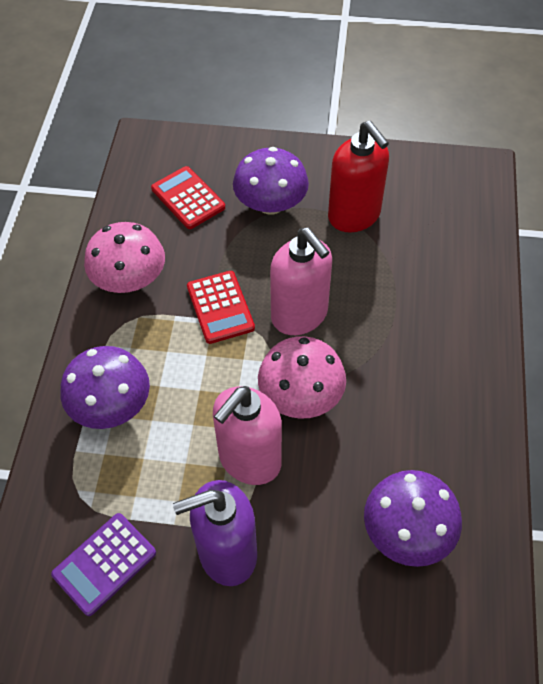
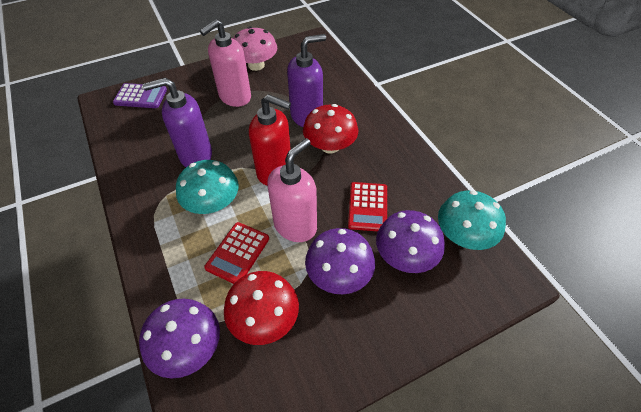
pink mushroom: [84,222,165,293] [258,336,346,419] = 2 -> [233,26,277,71] = 1
purple soap dispenser: [173,480,257,586] = 1 -> [143,77,212,167] [287,34,326,127] = 2
red mushroom: none = 0 -> [224,271,299,345] [303,104,358,153] = 2
turquoise mushroom: none = 0 -> [176,160,239,214] [438,190,506,250] = 2

